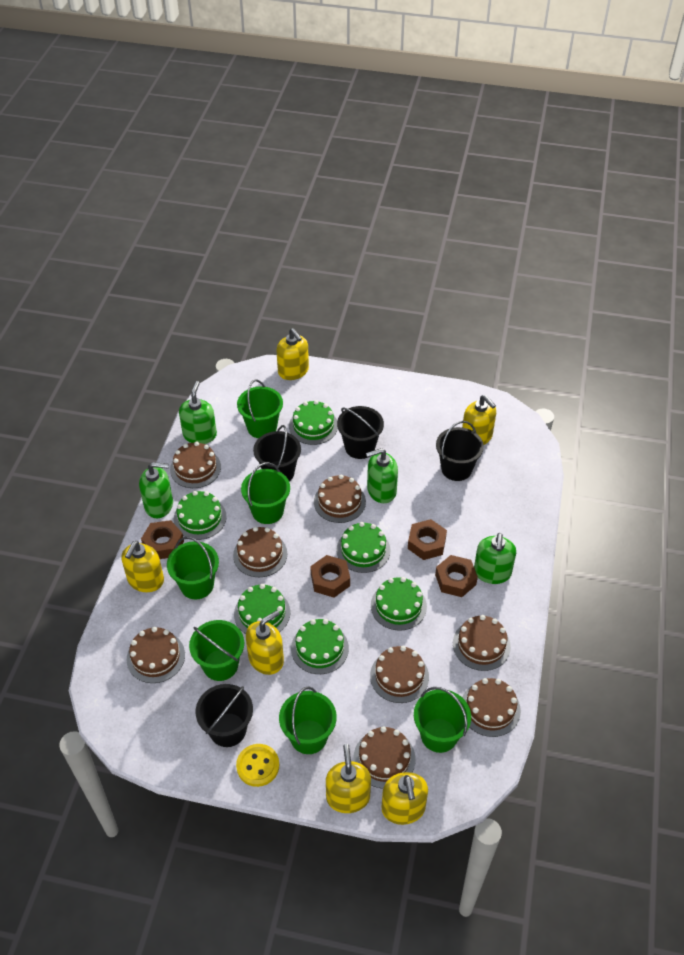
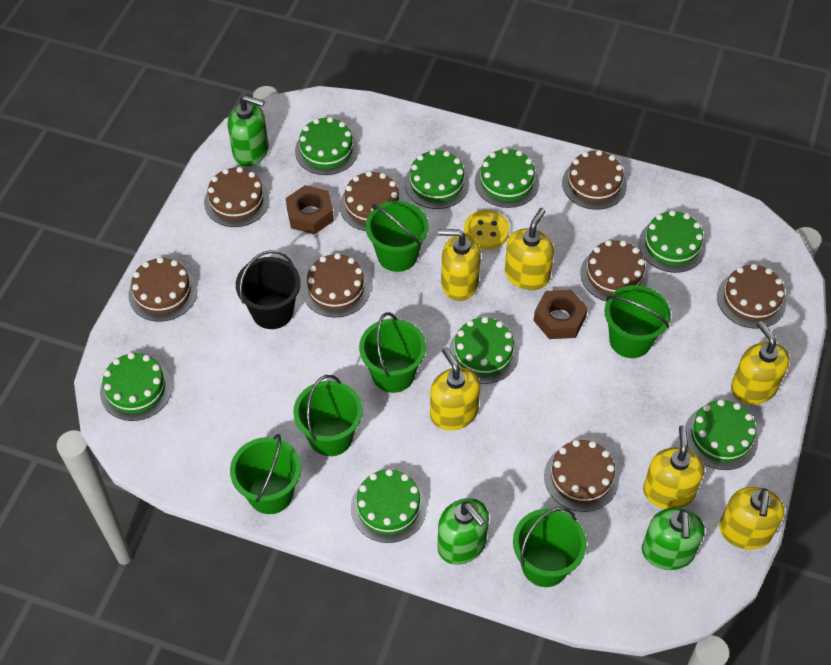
black bucket: [196,684,253,747] [253,425,301,482] [337,406,384,459] [436,421,484,481] = 4 -> [236,250,301,329] = 1
brown nut: [141,520,184,559] [310,555,350,598] [408,519,447,560] [435,555,478,597] = 4 -> [286,185,334,234] [533,290,588,339] = 2
green cake: [174,491,227,540] [234,584,290,634] [289,400,338,445] [291,619,349,674] [336,522,390,573] [371,577,427,631] = 6 -> [100,352,172,421] [295,117,358,175] [351,469,427,543] [405,150,469,209] [449,317,519,384] [475,148,539,208] [639,210,706,273] [685,399,758,470] = 8
green soap dispenser: [139,462,173,518] [179,381,217,444] [366,448,398,503] [474,533,516,584] = 4 -> [228,95,269,166] [438,498,489,565] [642,508,705,570] = 3

